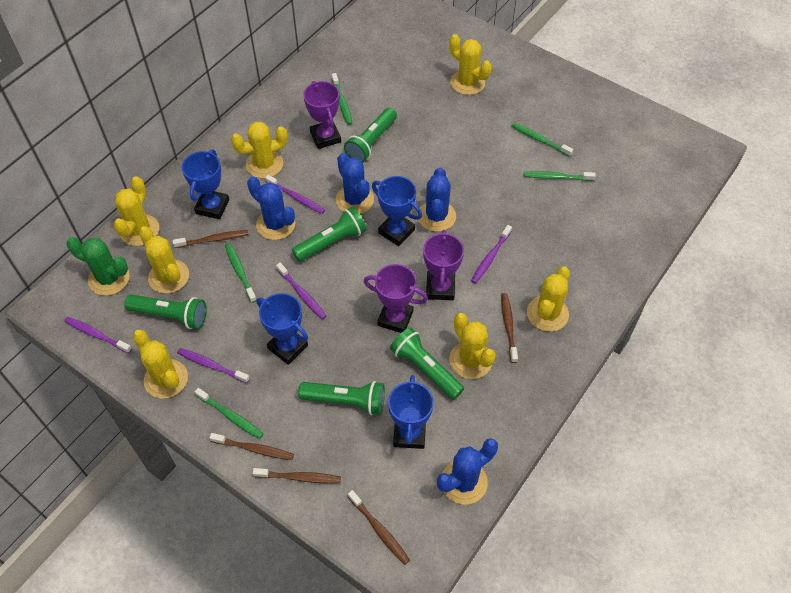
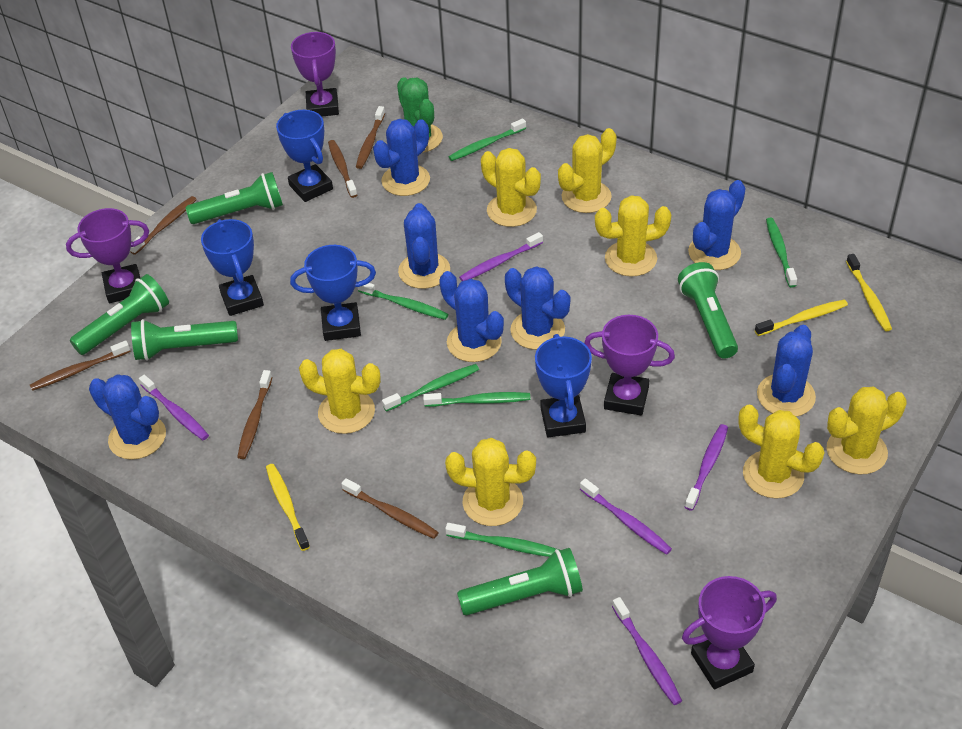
blue cactus: [247,176,295,240] [336,153,374,214] [417,167,456,232] [437,438,498,505] = 4 -> [89,374,166,460] [373,119,430,196] [398,203,450,289] [439,271,504,362] [505,266,570,350] [688,180,746,270] [757,325,816,417] = 7
brown toothbrush: [173,230,249,248] [209,433,294,460] [253,468,341,483] [348,490,410,565] [501,293,518,363] = 5 -> [30,341,131,391] [130,196,197,255] [237,370,272,459] [328,140,357,198] [341,478,439,539] [356,106,385,169] = 6
green toothbrush: [195,388,264,439] [225,243,257,303] [332,73,352,125] [511,123,573,157] [523,171,596,181] = 5 -> [358,280,448,320] [382,364,479,412] [423,392,530,407] [445,523,560,557] [449,119,526,161] [766,218,797,288] = 6
purple trophy: [303,81,341,149] [364,264,428,333] [423,230,464,300] = 3 -> [66,208,149,303] [291,32,339,117] [584,315,675,415] [682,576,777,689] = 4
yellow toothbrush: none = 0 -> [266,464,310,551] [755,300,848,336] [846,254,892,331] = 3

